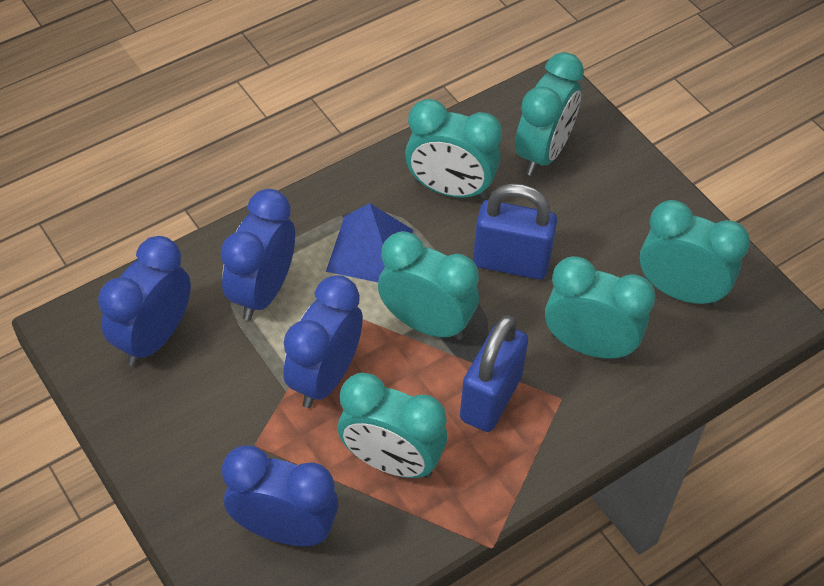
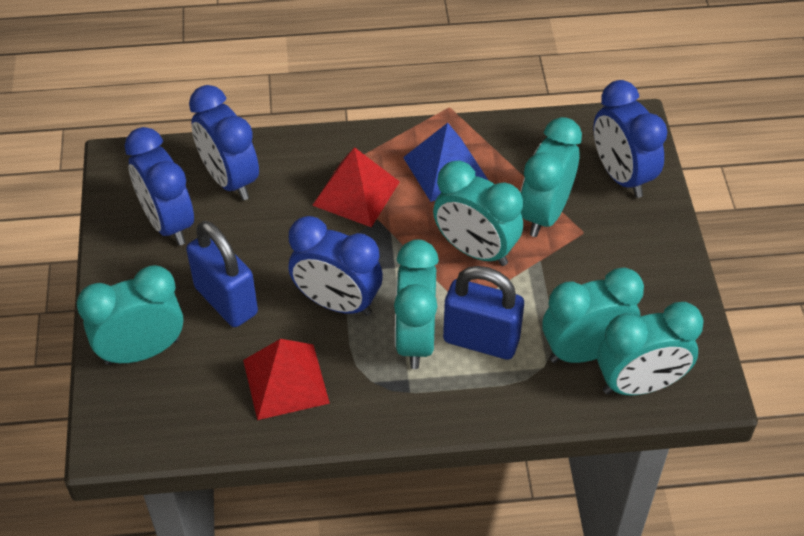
red pyramid: none = 0 -> [243,339,330,420] [312,147,400,227] = 2

